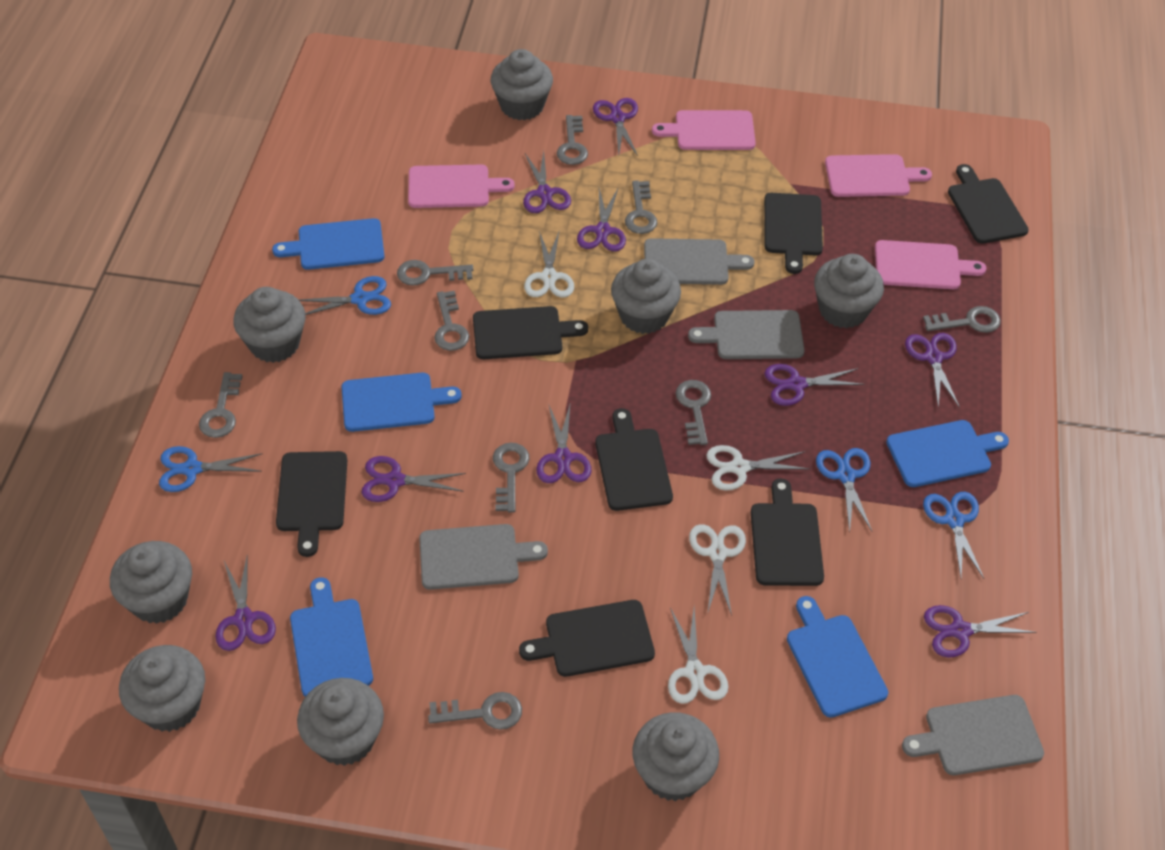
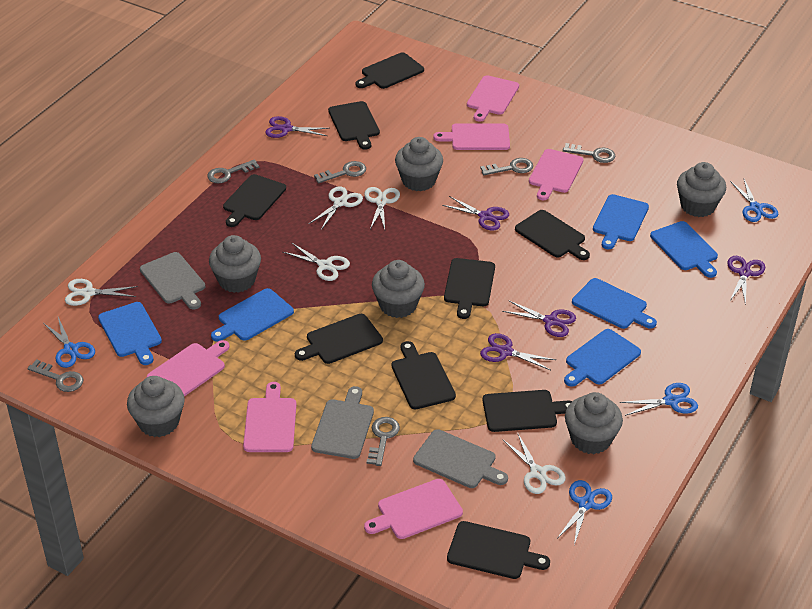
black cutting board: [276,451,347,557] [473,306,588,359] [519,600,655,677] [595,408,673,511] [751,479,824,586] [764,193,823,274] [948,164,1029,244] = 7 -> [223,174,286,227] [295,314,383,364] [328,101,380,150] [355,52,424,89] [391,341,456,409] [444,258,495,319] [447,521,550,579] [483,390,572,432] [515,210,590,260] = 9
blue cutting board: [272,218,385,270] [290,577,373,697] [342,373,462,432] [787,596,888,718] [886,420,1009,487] = 5 -> [98,302,162,365] [211,288,294,342] [564,329,641,387] [572,278,657,329] [593,194,649,249] [650,221,718,278] = 6
grey cupcake: [110,541,192,624] [119,645,205,732] [233,287,306,363] [297,678,384,766] [491,49,553,120] [611,259,681,334] [633,712,719,801] [814,254,884,328] = 8 -> [127,376,185,437] [209,235,261,293] [372,260,425,318] [395,137,443,191] [565,392,623,454] [677,162,726,217] = 6
grey cutting board: [419,524,548,590] [644,238,755,285] [688,310,805,359] [902,695,1044,775] = 4 -> [140,252,205,309] [311,386,374,459] [413,429,508,488] = 3
grey key: [199,372,243,438] [397,260,473,286] [428,692,522,730] [434,291,469,351] [493,443,529,512] [557,115,588,165] [625,180,657,234] [676,380,711,445] [923,306,1001,333] = 9 -> [28,359,83,392] [207,159,260,183] [314,161,366,183] [367,417,400,466] [480,158,533,175] [563,143,615,163] = 6
pink cutting board: [408,165,515,208] [652,110,756,150] [825,154,932,197] [875,240,986,289] = 4 -> [147,340,230,396] [243,382,296,452] [364,479,463,539] [433,123,510,150] [467,75,519,121] [529,149,583,200] = 6
purple scissors: [215,557,276,651] [362,456,466,502] [523,151,571,213] [536,402,591,483] [577,189,626,251] [593,98,638,156] [764,364,865,406] [905,333,960,408] [924,605,1037,658] = 9 -> [265,116,329,138] [442,196,509,231] [480,333,556,370] [502,300,576,337] [727,256,765,305] = 5
white scissors: [524,231,574,297] [668,608,729,704] [689,524,746,616] [706,445,810,491] = 4 -> [65,279,138,306] [283,243,350,281] [309,186,363,230] [364,187,400,229] [502,432,566,494] = 5

